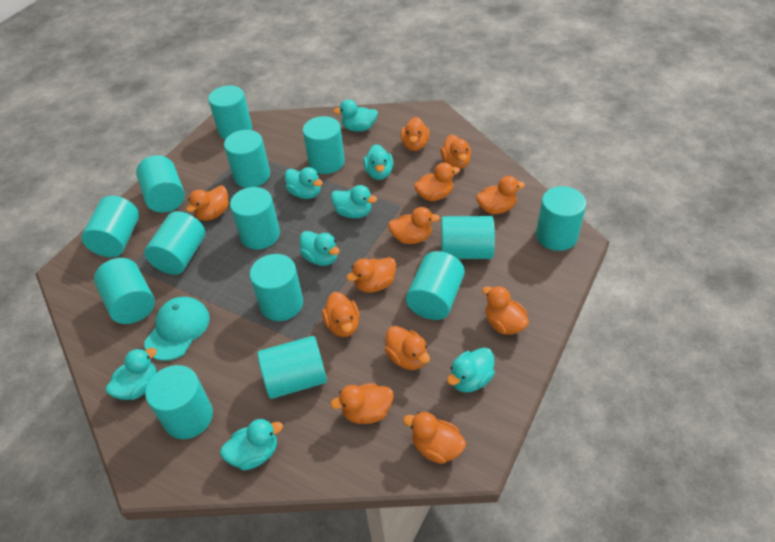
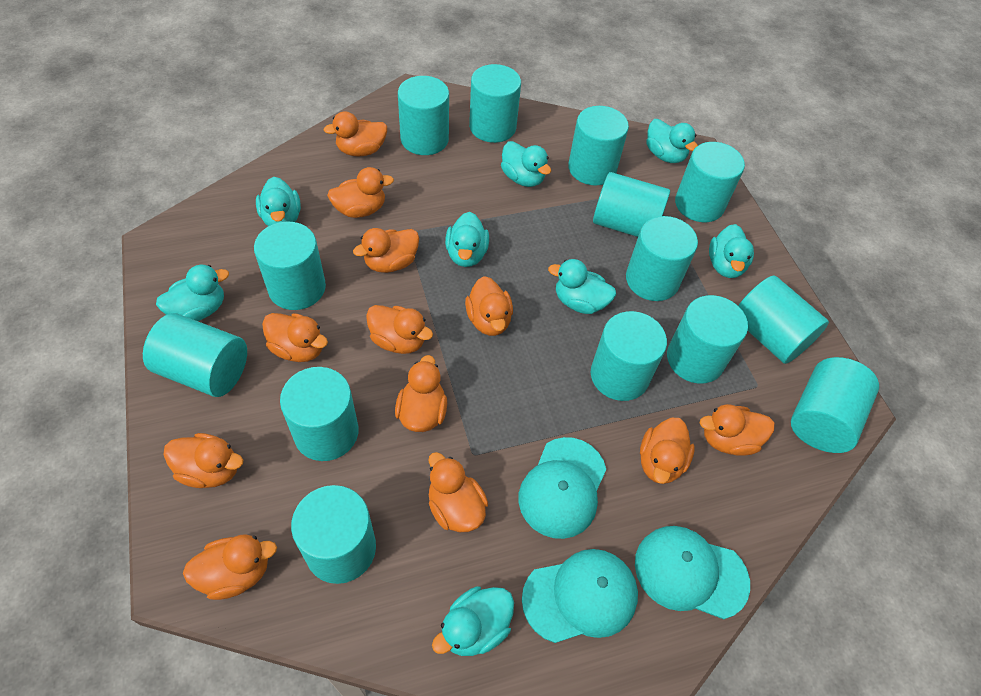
turquoise cap: [144,297,210,361] = 1 -> [518,437,606,539] [522,549,638,643] [635,526,750,619] = 3

